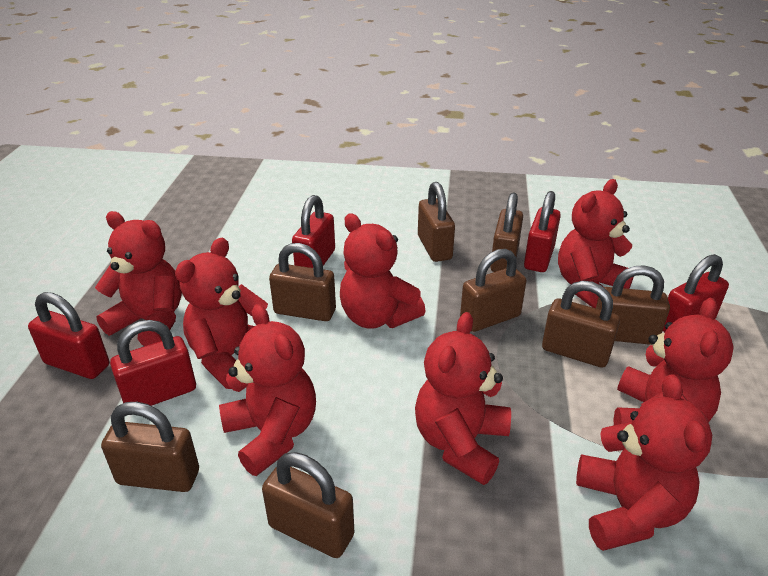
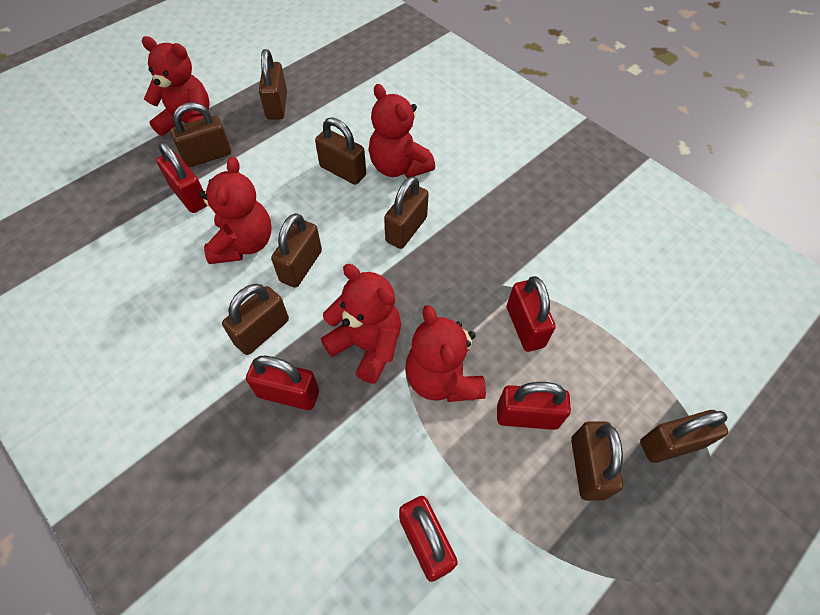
red teddy bear: [95,211,182,346] [175,238,268,389] [219,304,316,476] [340,213,426,329] [415,312,511,485] [558,179,633,308] [576,374,712,551] [614,298,734,425] = 8 -> [142,36,209,136] [199,157,272,264] [321,264,401,384] [369,84,435,178] [405,305,486,402] = 5

